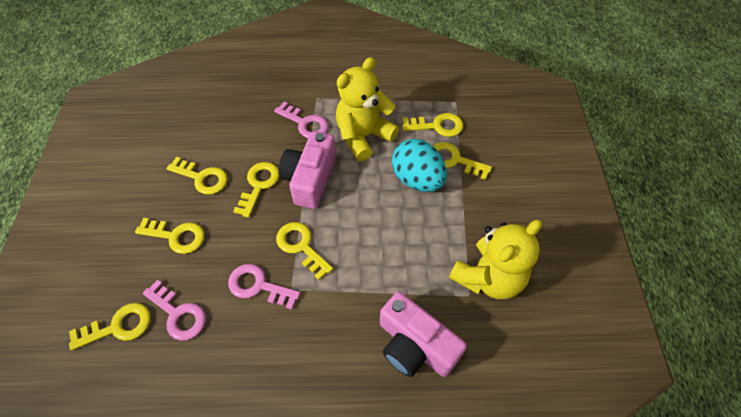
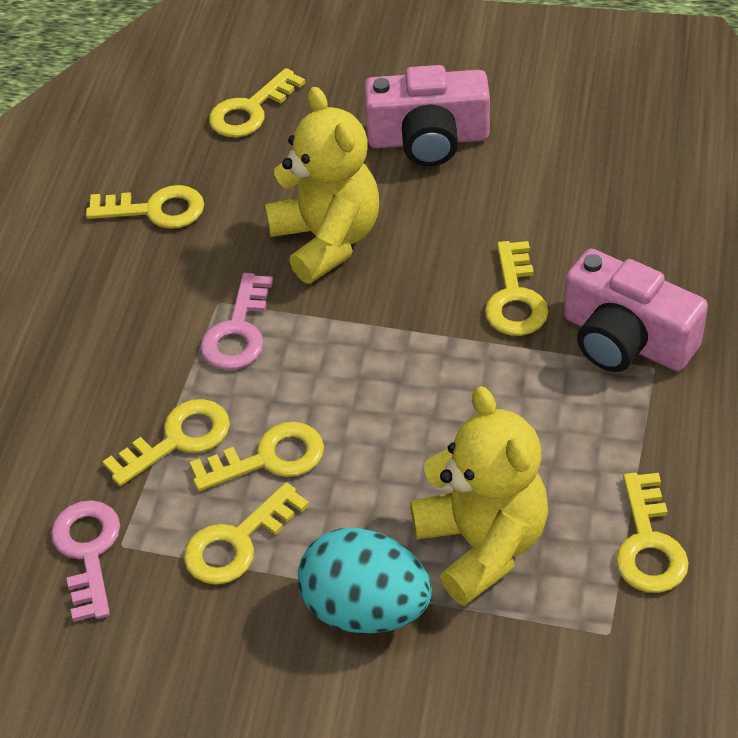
pink key: [143,280,206,341] [228,264,300,310] [274,102,328,138] = 3 -> [51,500,120,622] [200,273,273,370] = 2

